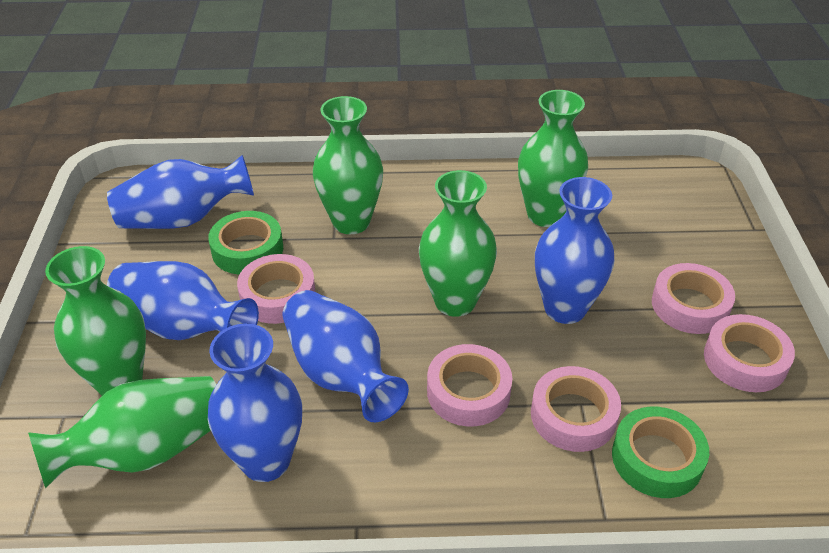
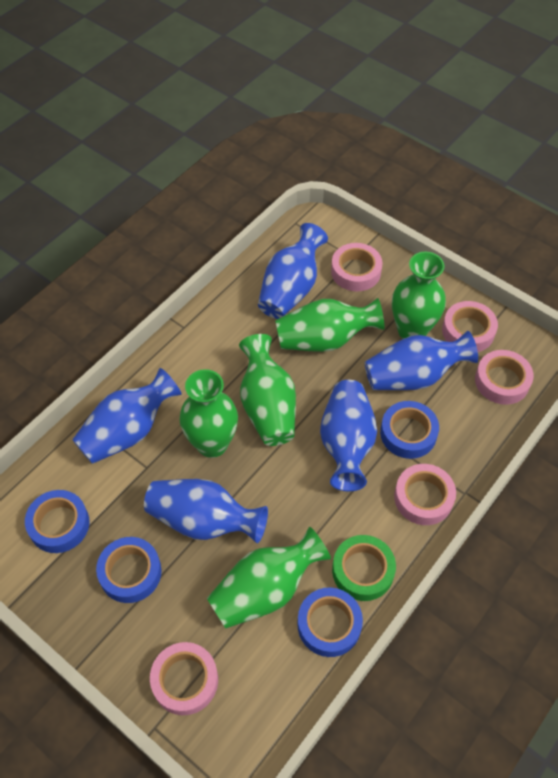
blue tape: none = 0 -> [25,490,89,553] [96,537,162,603] [297,588,363,657] [380,401,439,459] = 4
green tape: [208,211,283,275] [612,407,709,498] = 2 -> [332,535,396,601] = 1

